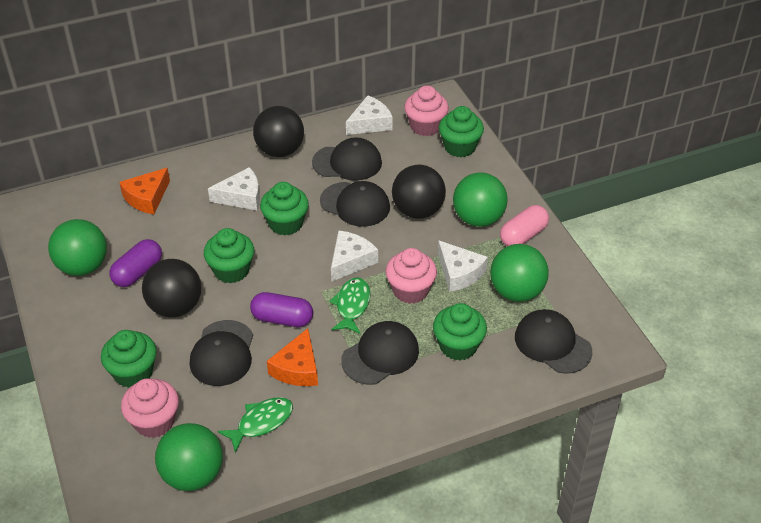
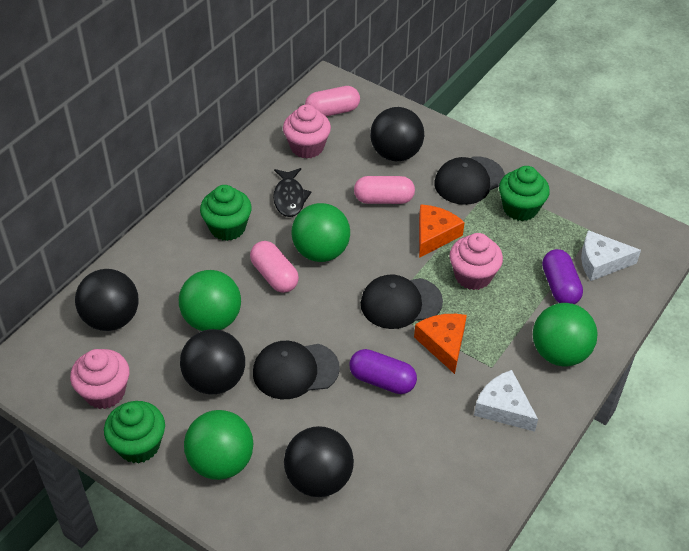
black ball: [142,259,201,317] [253,106,304,157] [392,165,446,219] = 3 -> [75,269,139,331] [180,329,245,394] [284,426,354,497] [370,107,424,161] = 4
black cap: [190,320,253,386] [312,138,382,181] [320,181,390,227] [341,321,419,385] [515,309,592,374] = 5 -> [253,341,340,399] [361,275,443,329] [434,156,505,205] = 3
black fish: none = 0 -> [273,168,312,217] = 1
green cupcake: [101,330,157,388] [204,228,254,283] [260,182,309,236] [433,303,487,361] [439,106,484,157] = 5 -> [104,401,165,463] [200,185,252,241] [499,166,550,221] = 3
green fish: [218,397,293,453] [329,277,371,334] = 2 -> none = 0
pink capsule: [500,205,549,246] = 1 -> [250,241,299,293] [305,86,360,117] [354,176,415,204] = 3
white cheese: [208,167,260,210] [331,230,378,282] [346,95,393,135] [438,240,488,292] = 4 -> [474,370,538,432] [581,230,641,281] = 2

